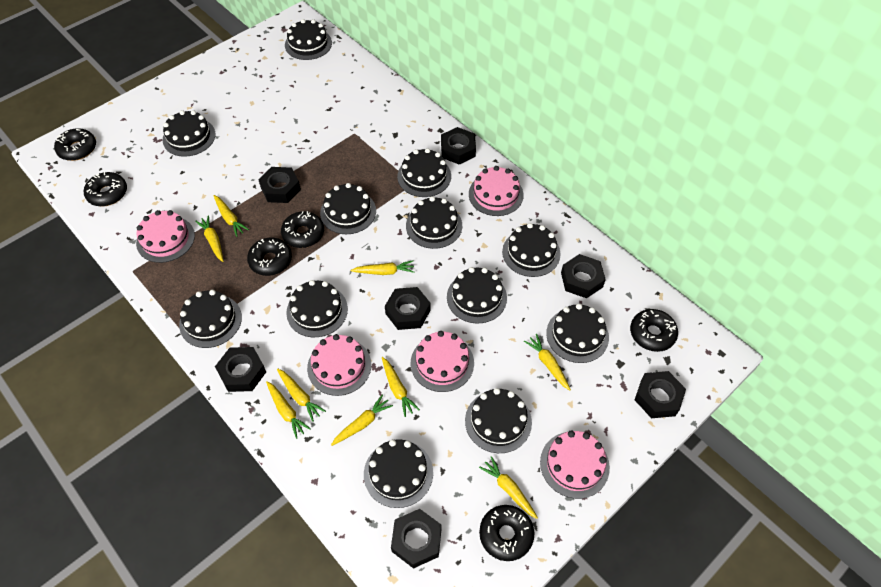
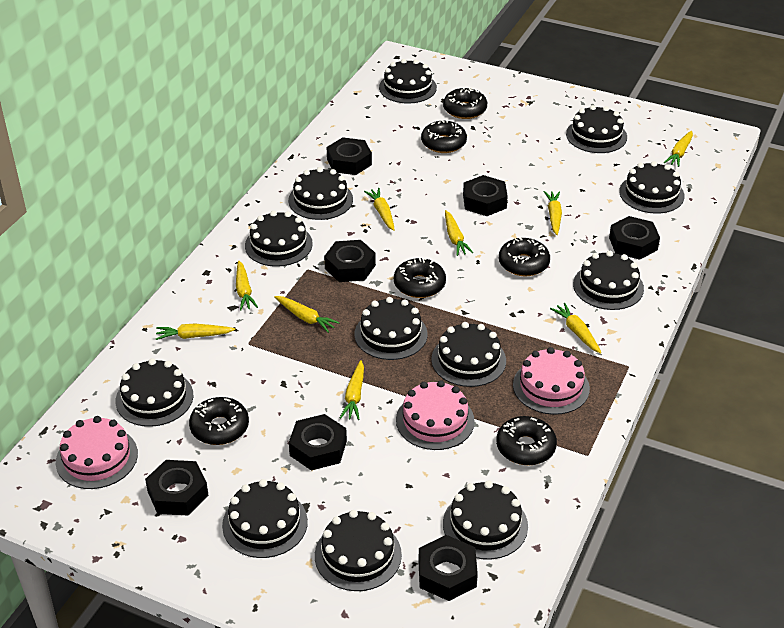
pink cake: [136,210,195,263] [307,334,371,396] [411,331,474,392] [469,166,524,216] [540,430,610,499] = 5 -> [56,416,138,489] [396,380,475,450] [513,347,590,415] = 3

